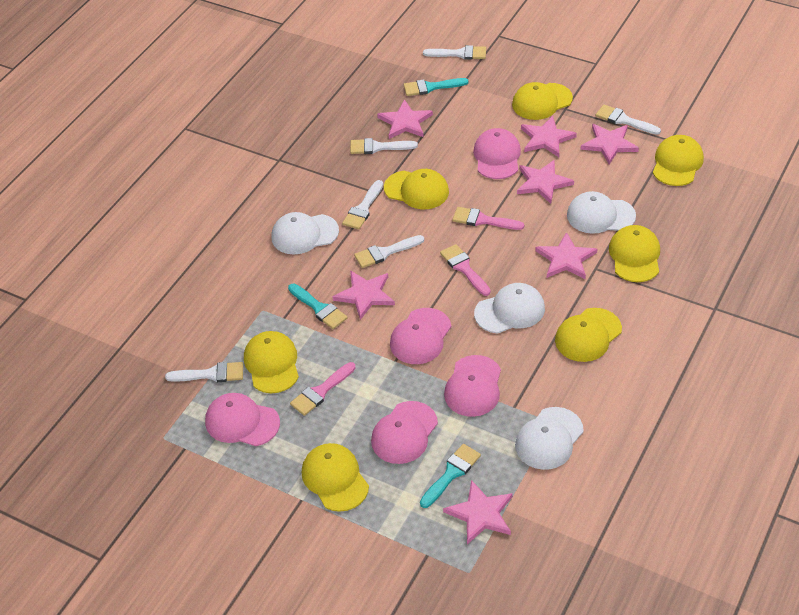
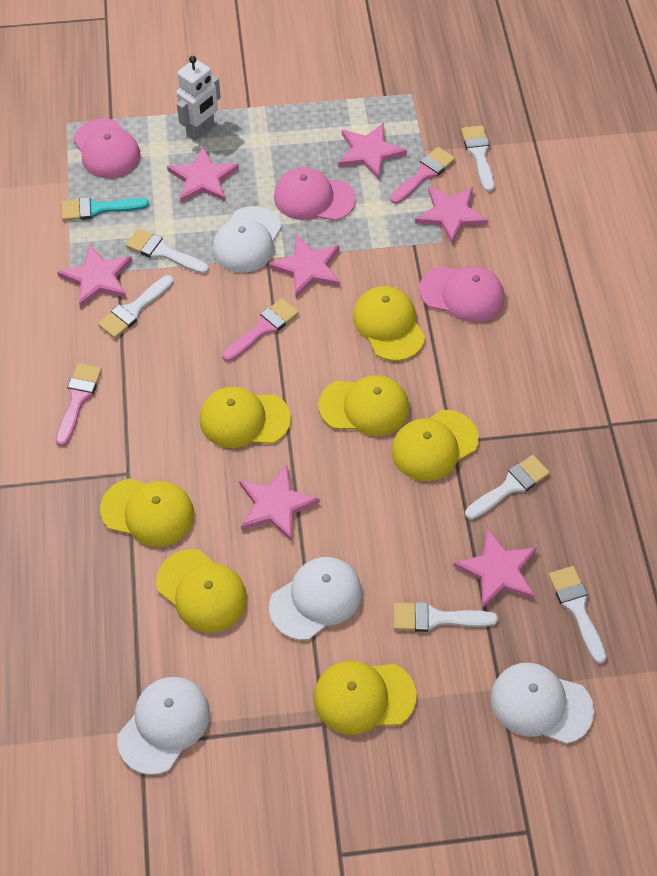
pink cap: [205,393,280,446] [371,401,438,464] [390,308,451,364] [444,355,501,417] [473,128,521,179] = 5 -> [73,118,141,179] [274,167,356,221] [419,266,504,323] = 3
turquoise brush: [288,283,347,329] [404,78,469,96] [420,444,481,508] = 3 -> [61,197,149,221] = 1
white robot: none = 0 -> [176,56,221,141] = 1

